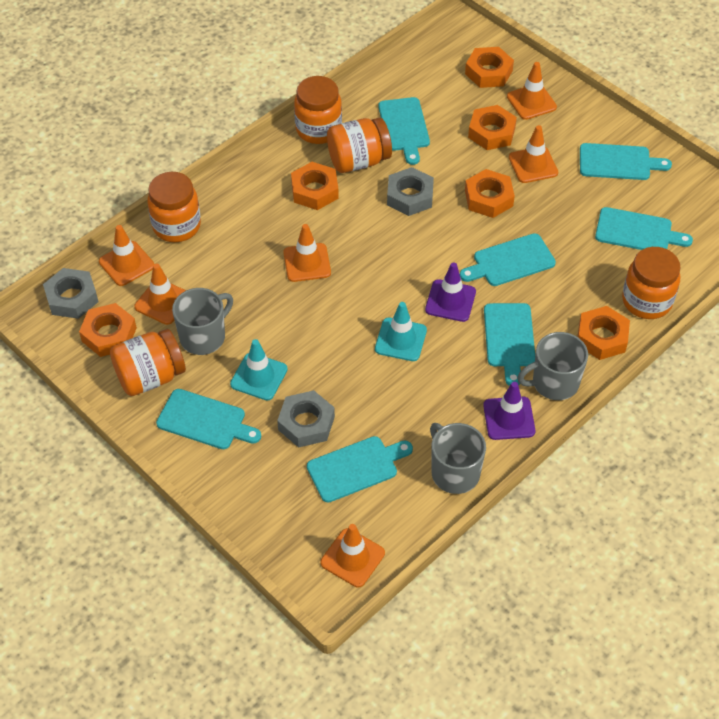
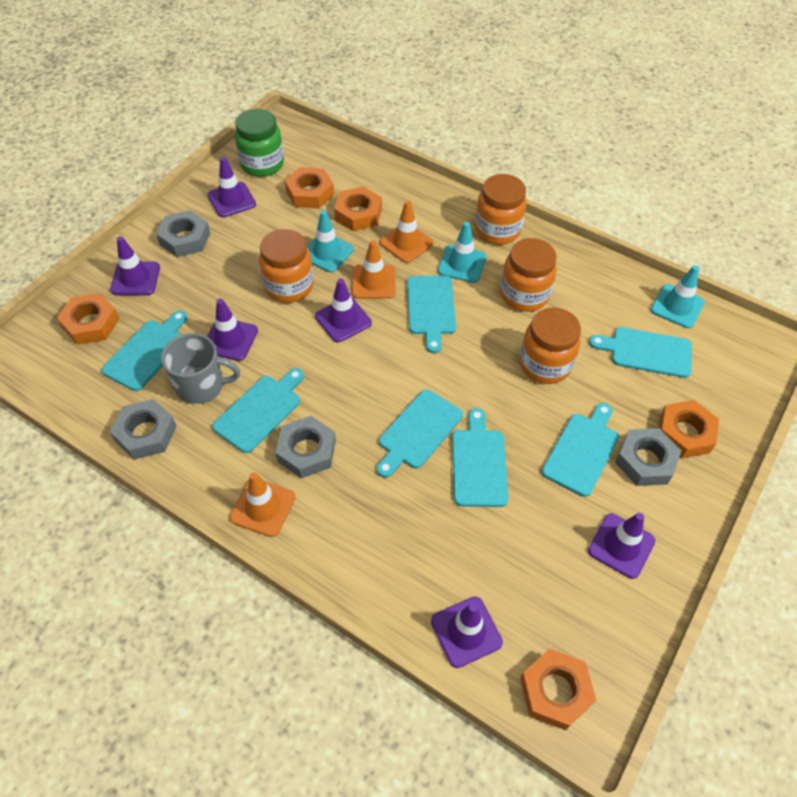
green jar: none = 0 -> [235,109,284,177] = 1
grey mug: [172,288,233,355] [430,423,486,494] [517,332,588,400] = 3 -> [161,333,240,404] = 1
grey nut: [43,268,98,319] [277,390,335,448] [387,167,434,216] = 3 -> [110,399,177,459] [156,210,210,257] [276,416,336,479] [615,428,681,486] = 4
orange jar: [110,329,186,396] [147,172,201,242] [294,76,342,144] [327,118,392,173] [622,247,681,319] = 5 -> [259,229,314,303] [475,174,527,245] [500,238,557,312] [520,307,581,384] = 4
orange nut: [79,303,137,357] [291,162,339,210] [465,47,514,88] [465,169,515,218] [468,105,517,150] [578,306,630,360] = 6 -> [57,293,119,345] [285,167,334,209] [334,186,382,231] [520,649,596,730] [659,400,719,459] = 5
orange traffic cone: [99,225,154,286] [134,264,186,325] [283,224,331,282] [321,524,385,587] [507,62,557,120] [509,125,558,183] = 6 -> [230,472,296,537] [352,240,396,299] [380,201,433,263] = 3
purple traffic cone: [425,262,476,322] [483,382,535,440] = 2 -> [110,236,160,295] [207,299,258,361] [208,157,256,217] [315,278,372,342] [431,597,503,668] [588,513,655,579] = 6
turquoise traffic cone: [230,339,288,400] [375,302,427,361] = 2 -> [307,210,354,273] [438,222,487,283] [651,265,705,328] = 3

